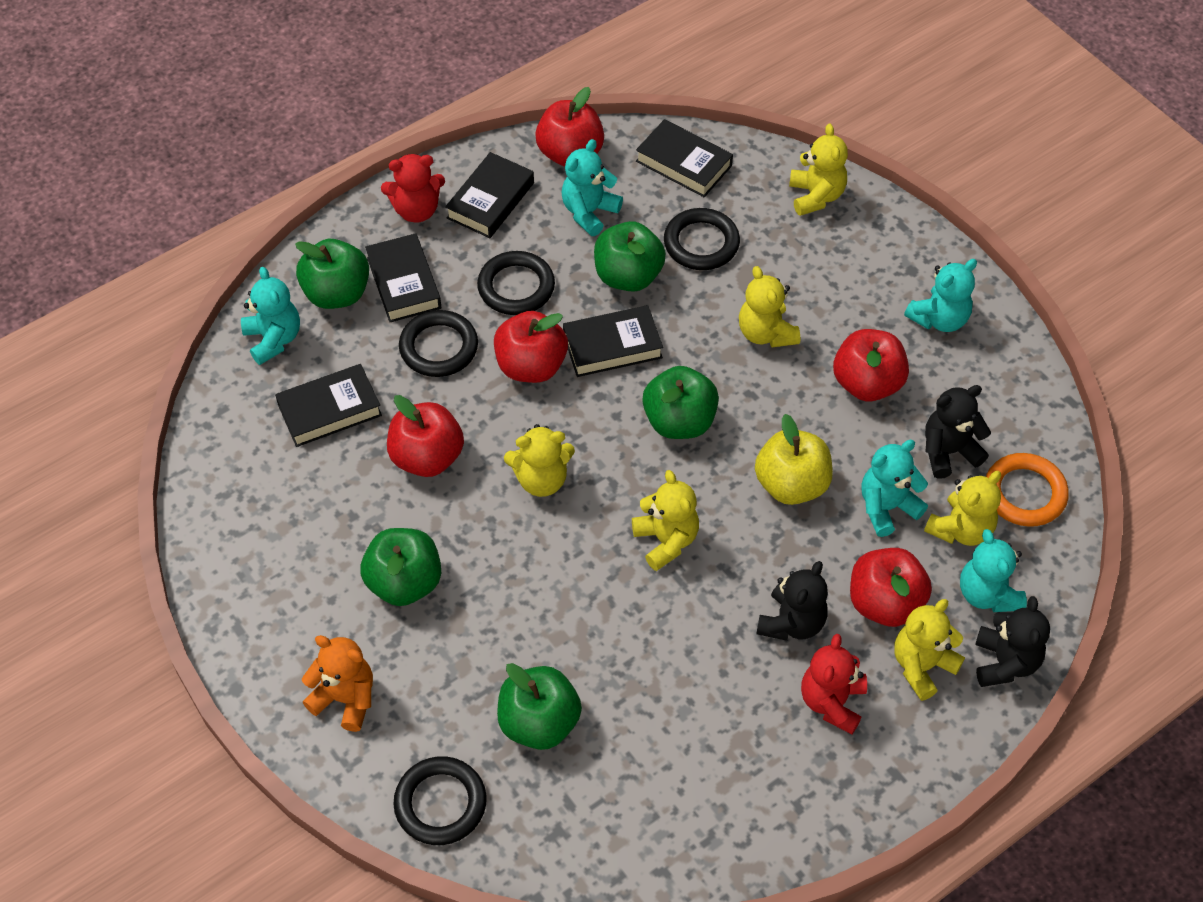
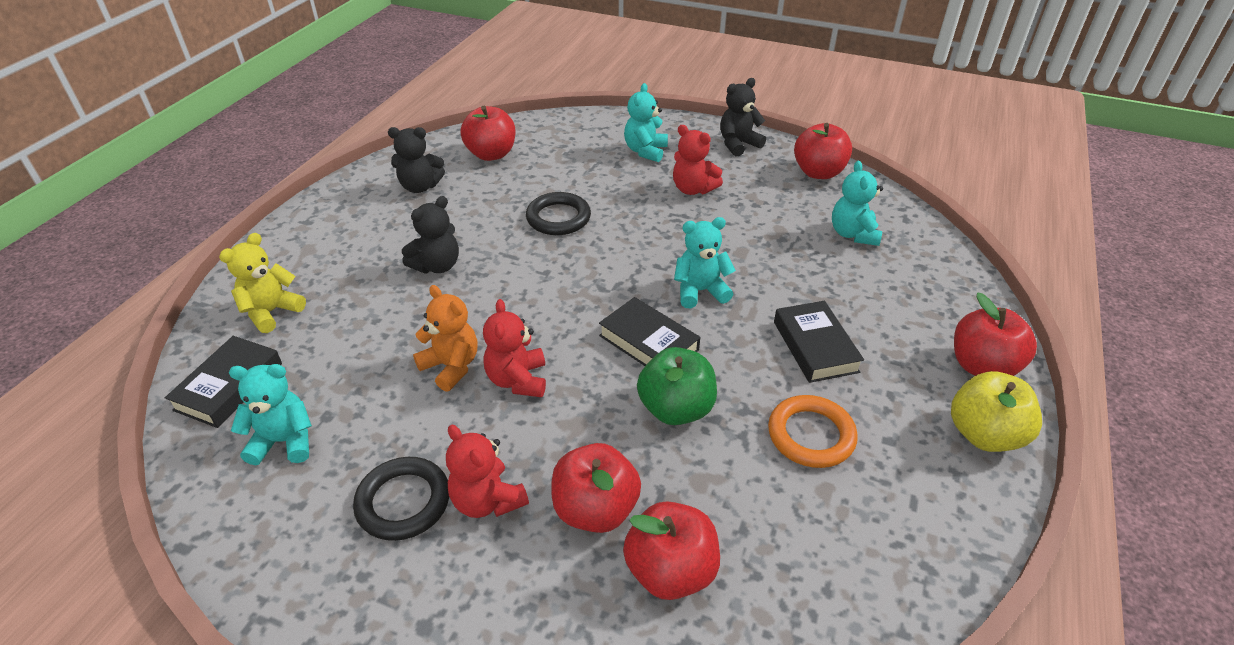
black book: [275,364,382,447] [365,233,441,322] [445,152,534,238] [563,305,663,377] [636,119,733,197] = 5 -> [165,336,282,428] [599,297,700,366] [774,301,864,383] = 3
black ring: [393,756,487,845] [399,310,478,377] [477,251,555,315] [664,208,740,270] = 4 -> [353,457,449,541] [526,192,591,235] = 2
green apple: [295,239,369,309] [360,528,441,606] [497,663,582,750] [594,221,666,292] [643,366,719,439] = 5 -> [637,347,717,425] = 1
red teddy bear: [381,154,445,223] [801,634,867,734] = 2 -> [446,425,529,518] [483,299,546,397] [673,125,723,195] = 3
turquoise teddy bear: [241,267,300,365] [561,139,623,236] [861,440,928,537] [904,259,977,332] [960,529,1027,612] = 5 -> [229,364,312,465] [624,83,668,162] [674,217,736,308] [832,161,883,246] = 4
yellow teddy bear: [504,424,575,497] [632,470,699,571] [739,266,800,347] [789,124,848,216] [894,599,965,701] [924,471,1001,546] = 6 -> [219,233,306,333] = 1

